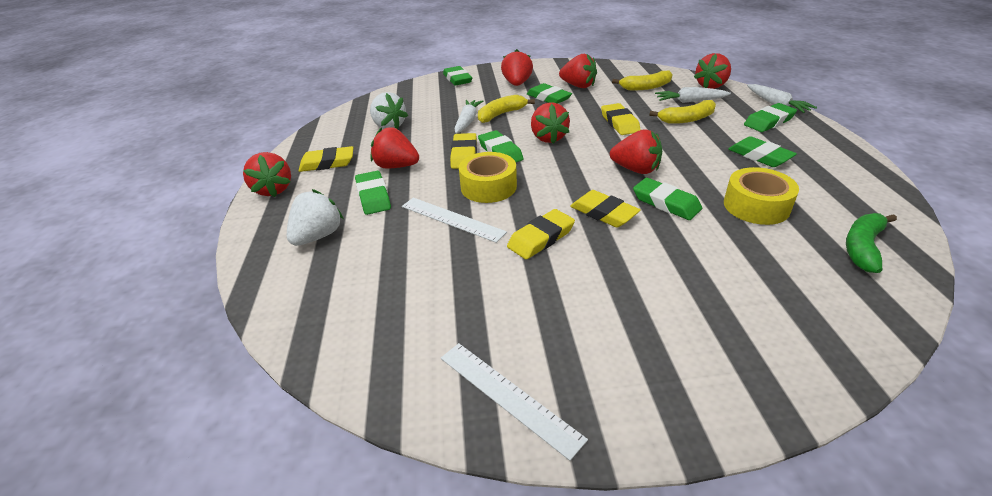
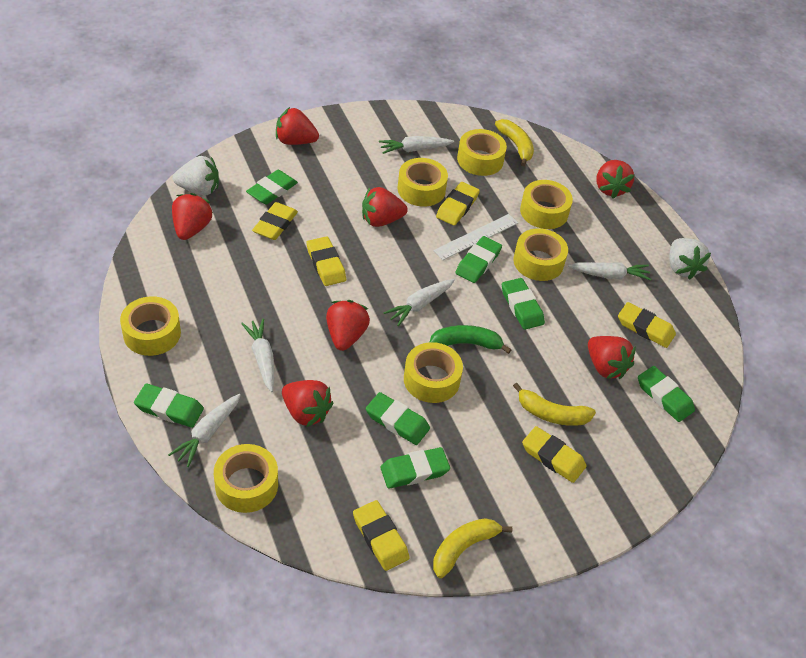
white carrot: [455,100,483,134] [655,87,731,103] [747,84,817,113] = 3 -> [168,394,241,467] [241,319,274,392] [379,136,454,154] [384,279,455,326] [568,262,652,281] = 5
white ruler: [402,198,507,243] [441,343,588,461] = 2 -> [433,214,518,260] = 1
yellow eraser: [298,146,353,172] [450,133,477,169] [507,209,575,259] [570,190,640,227] [601,103,641,135] = 5 -> [252,202,298,240] [307,236,346,286] [353,500,410,571] [436,182,480,226] [522,426,586,483] [618,302,676,348] = 6
yellow tape: [459,152,517,203] [724,167,799,225] = 2 -> [120,296,181,356] [214,444,278,513] [398,158,448,207] [404,342,463,403] [457,129,507,176] [513,228,568,281] [520,180,573,229] = 7

